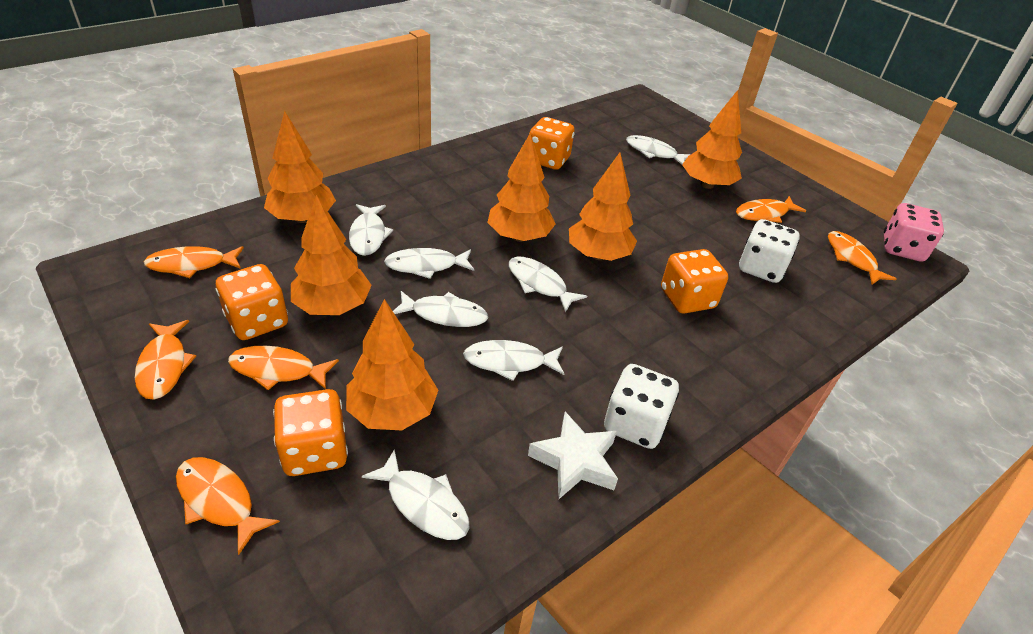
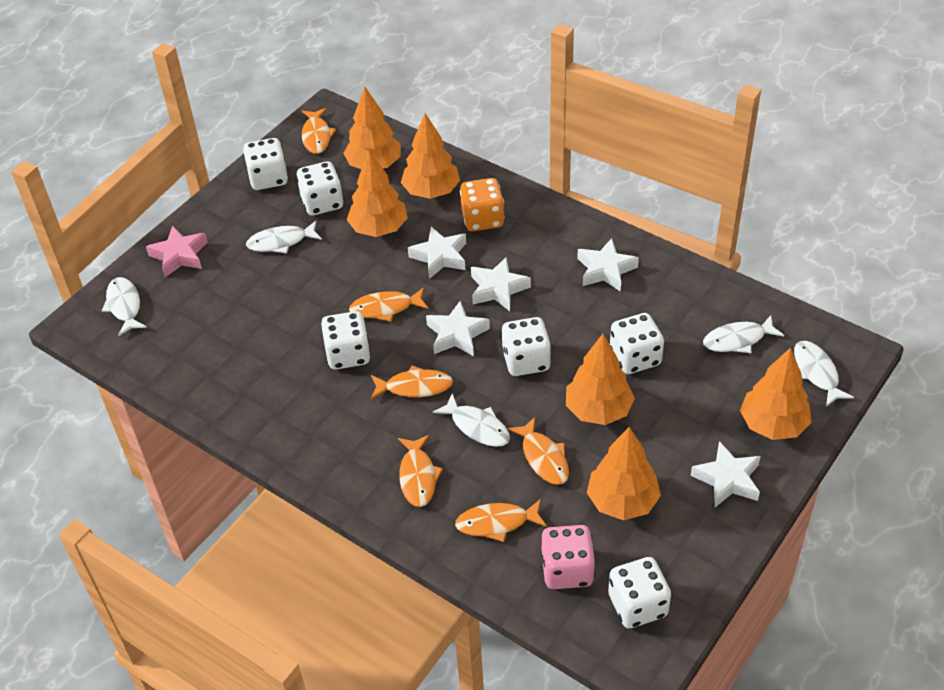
orange dice: [216,264,288,340] [273,389,348,476] [529,117,575,170] [661,249,728,314] = 4 -> [460,178,505,231] = 1
pink star: none = 0 -> [146,226,208,277] = 1
white dice: [604,364,679,449] [739,219,800,283] = 2 -> [243,138,288,190] [296,161,344,216] [321,311,371,370] [502,317,551,376] [608,557,671,628] [610,313,664,374] = 6
white fish: [349,204,393,256] [362,449,469,540] [384,248,474,279] [393,291,488,327] [463,340,565,381] [509,256,587,313] [626,135,691,165] = 7 -> [102,277,147,336] [246,221,322,253] [433,393,510,447] [703,315,784,353] [794,341,854,407] = 5
white star: [528,412,618,499] = 1 -> [408,227,466,279] [426,301,490,356] [471,257,531,311] [577,238,639,292] [691,441,761,507] = 5

